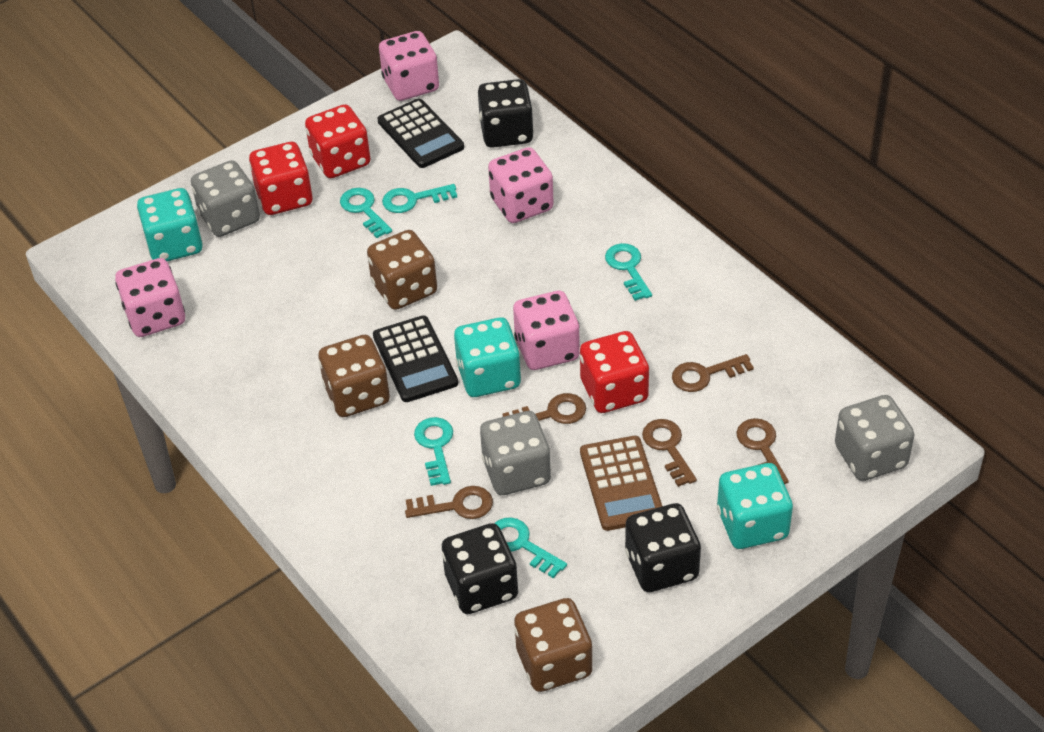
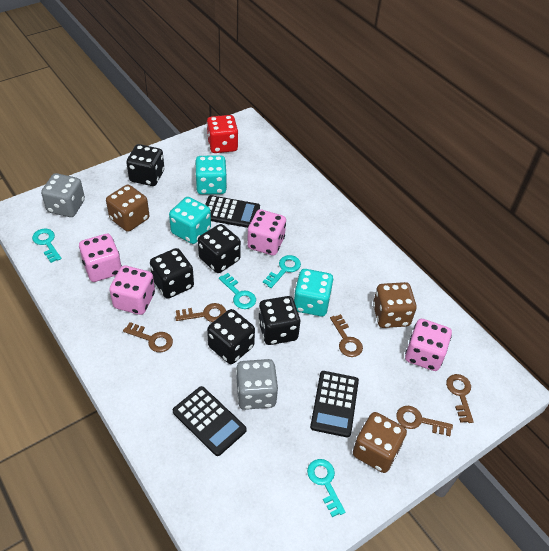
black calculator: [373,315,458,402] [378,98,464,168] = 2 -> [173,386,247,456] [205,195,260,228] [310,371,359,437] = 3
black dice: [442,523,518,614] [478,79,534,148] [625,503,701,592] = 3 -> [126,144,164,186] [150,248,194,299] [198,224,241,273] [207,309,255,364] [258,296,300,345] = 5
brown calculator: [580,436,662,531] = 1 -> none = 0
grey dice: [191,160,260,237] [480,411,551,495] [835,395,914,481] = 3 -> [41,173,85,217] [236,359,278,410] = 2
red dice: [249,142,313,215] [305,104,370,178] [580,331,649,413] = 3 -> [207,115,238,153] = 1
turquoise key: [340,188,392,238] [382,184,457,213] [414,417,453,486] [494,518,567,578] [605,243,652,301] = 5 -> [32,229,62,263] [219,273,256,309] [263,255,301,288] [307,459,345,517] = 4

